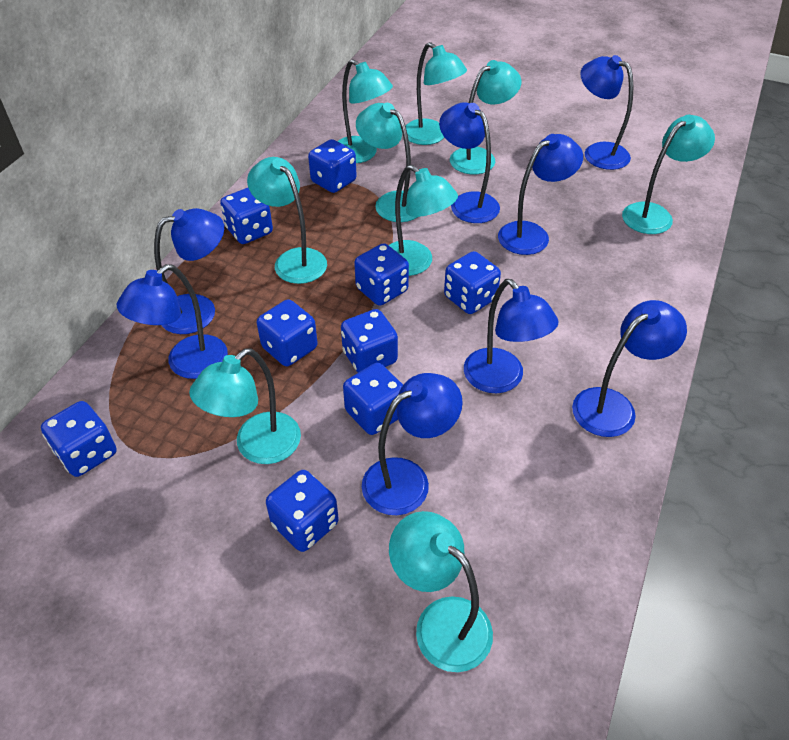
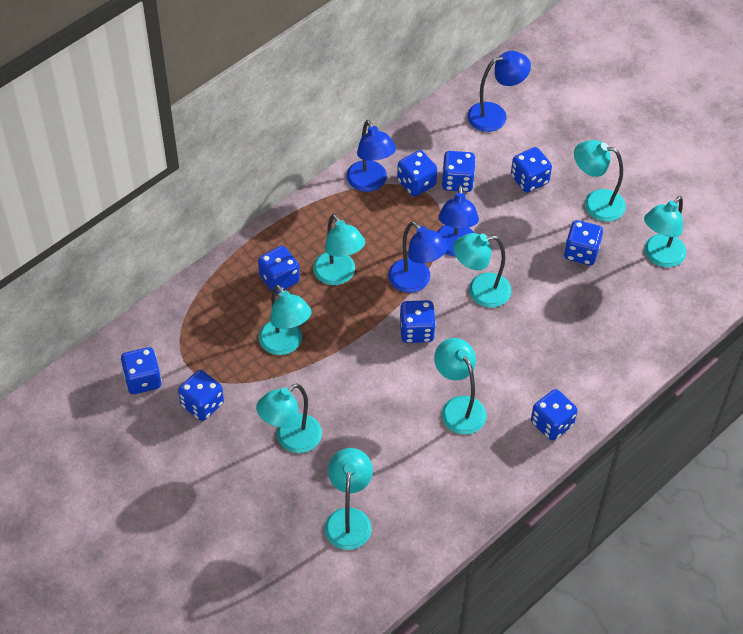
blue lamp: [117,264,228,379] [154,208,224,334] [362,373,463,515] [439,102,500,223] [464,279,559,393] [498,134,583,255] [572,300,687,437] [580,55,633,170] = 8 -> [347,120,396,192] [388,221,448,293] [437,185,479,257] [467,51,531,132] = 4
turquoise lamp: [189,348,301,464] [247,157,327,284] [338,59,393,163] [356,103,417,222] [389,165,458,276] [389,511,493,672] [405,42,467,145] [450,60,521,174] [622,115,715,234] = 9 -> [256,384,322,453] [259,284,312,355] [313,214,365,285] [325,448,373,550] [434,338,487,435] [453,233,511,308] [574,140,626,222] [644,196,686,267] = 8

